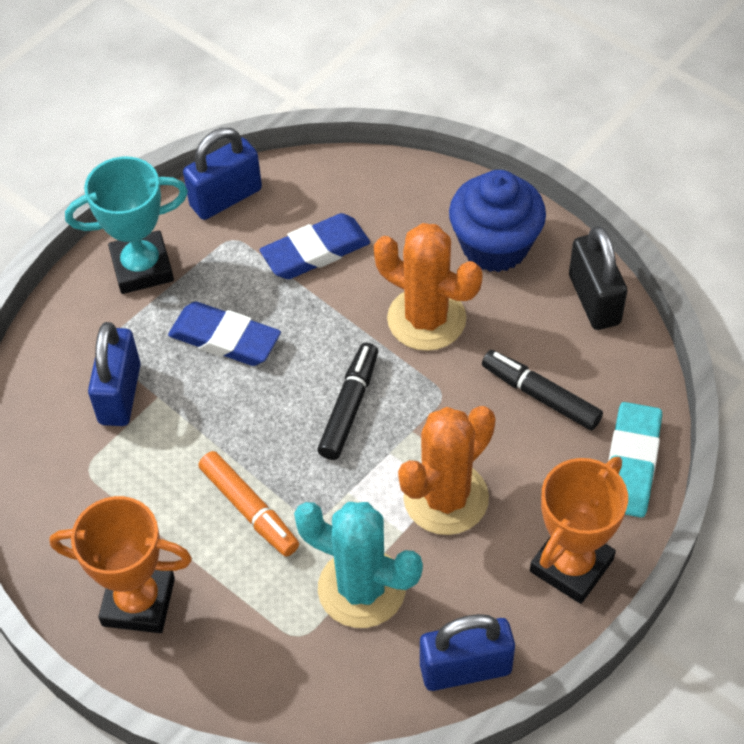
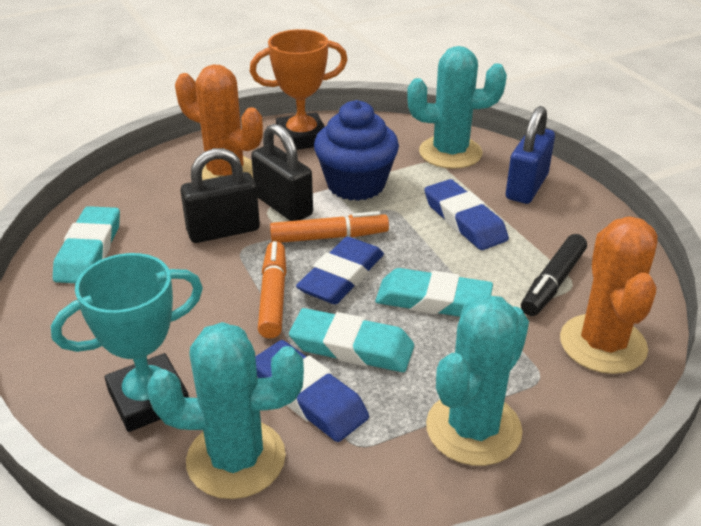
black marker: [317,343,378,460] [482,350,603,430] = 2 -> [521,234,587,316] = 1
black padlock: [569,226,627,330] = 1 -> [181,148,260,243] [251,123,313,221] = 2
blue eraser: [168,302,281,366] [259,213,370,279] = 2 -> [255,340,369,442] [296,237,384,305] [424,179,509,250] = 3
blue padlock: [88,322,141,426] [183,128,262,220] [420,614,515,691] = 3 -> [506,106,555,204] = 1
orange marker: [198,451,299,557] = 1 -> [258,241,287,339] [270,211,389,243] = 2
orange trophy: [49,496,192,633] [530,457,628,604] = 2 -> [249,29,348,150] = 1
turquoise cactus: [294,502,423,628] = 1 -> [147,322,304,499] [407,46,507,169] [426,294,529,466] = 3
turquoise eraser: [608,402,662,518] = 1 -> [53,206,120,283] [289,308,414,372] [375,268,493,317] = 3

